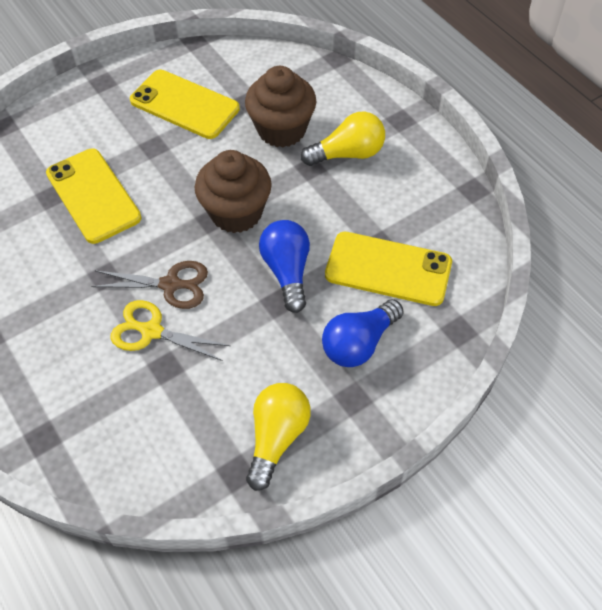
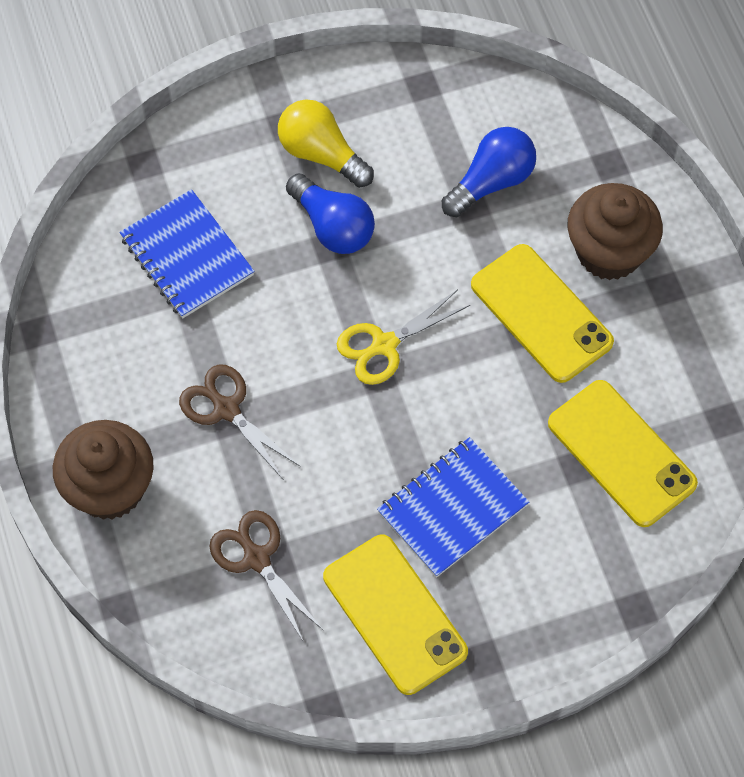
blue notebook: none = 0 -> [119,189,255,318] [377,437,529,578] = 2
brown scissors: [91,261,208,309] = 1 -> [179,364,301,480] [209,510,324,642] = 2
yellow light bulb: [246,383,311,491] [301,111,385,166] = 2 -> [278,100,374,188] = 1

